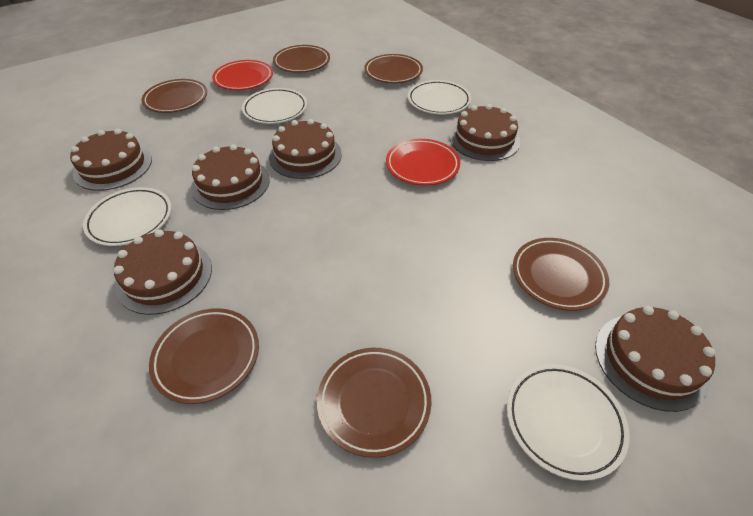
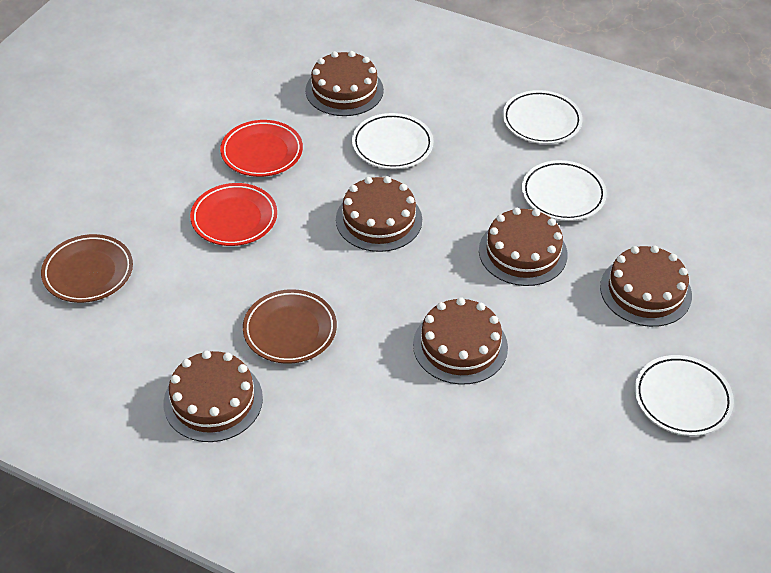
brown plate: [142,79,207,113] [149,308,259,404] [273,45,330,73] [317,348,431,458] [364,54,423,83] [513,238,609,311] = 6 -> [41,234,133,303] [243,289,337,364] = 2

